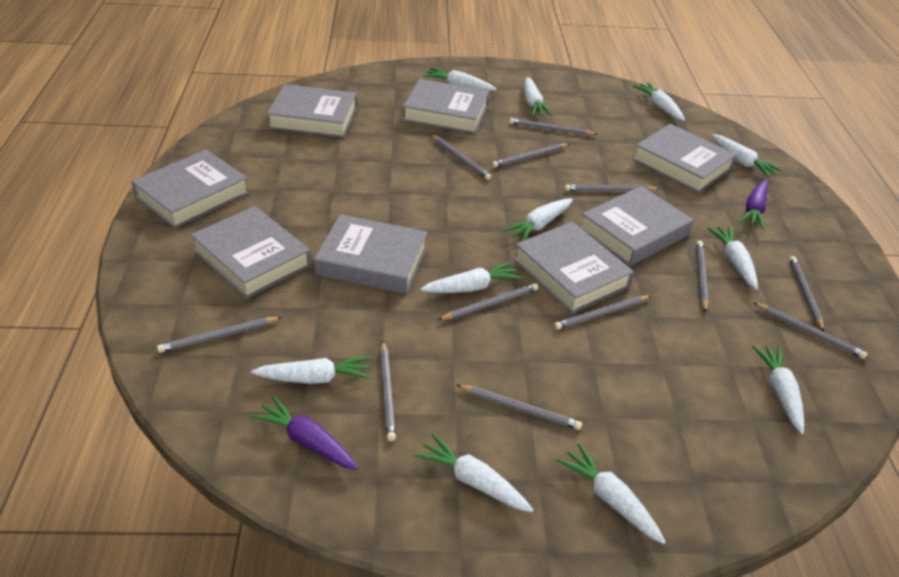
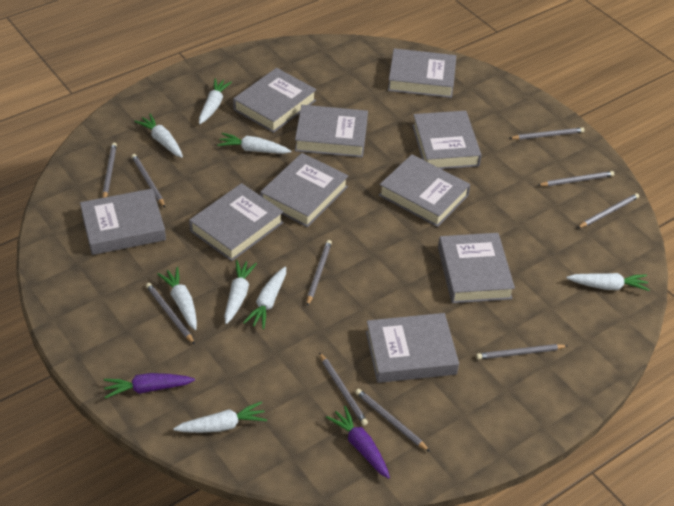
grey book: [131,149,249,228] [191,206,311,299] [267,84,357,138] [314,214,428,294] [403,79,489,134] [514,222,634,314] [580,186,693,266] [633,124,737,193] = 8 -> [80,189,166,255] [189,183,284,261] [233,68,317,133] [260,153,348,227] [295,105,368,158] [366,313,459,383] [379,154,470,227] [388,48,456,98] [412,111,481,169] [438,233,515,303] = 10
grey pencil: [157,317,282,353] [380,341,396,441] [431,135,491,180] [438,283,538,320] [457,385,582,430] [492,143,569,168] [510,118,596,135] [554,295,651,330] [565,184,660,191] [696,241,709,312] [753,302,867,359] [789,256,824,332] = 12 -> [103,143,117,198] [131,154,165,207] [146,283,195,344] [307,240,332,306] [319,352,368,426] [355,389,430,452] [476,344,567,360] [509,127,584,140] [538,171,614,186] [577,193,639,228] = 10
white carrot: [251,356,372,384] [414,434,533,512] [420,262,522,293] [423,68,497,91] [503,199,573,241] [524,77,552,116] [556,444,666,544] [633,82,685,121] [707,226,758,290] [711,134,783,178] [752,345,804,434] = 11 -> [134,114,183,158] [157,267,197,330] [173,401,267,433] [199,78,232,124] [217,133,291,154] [224,260,257,324] [243,267,286,329] [566,273,650,291] = 8

